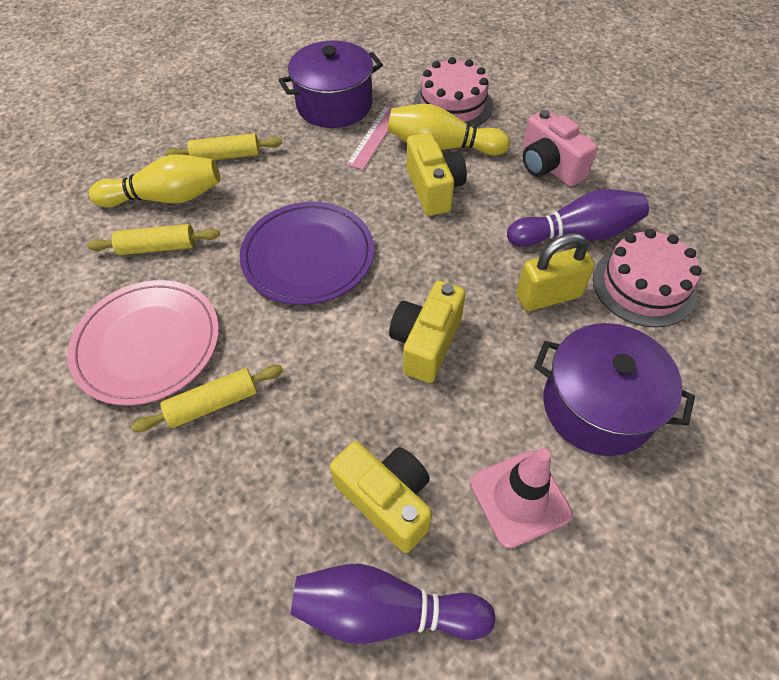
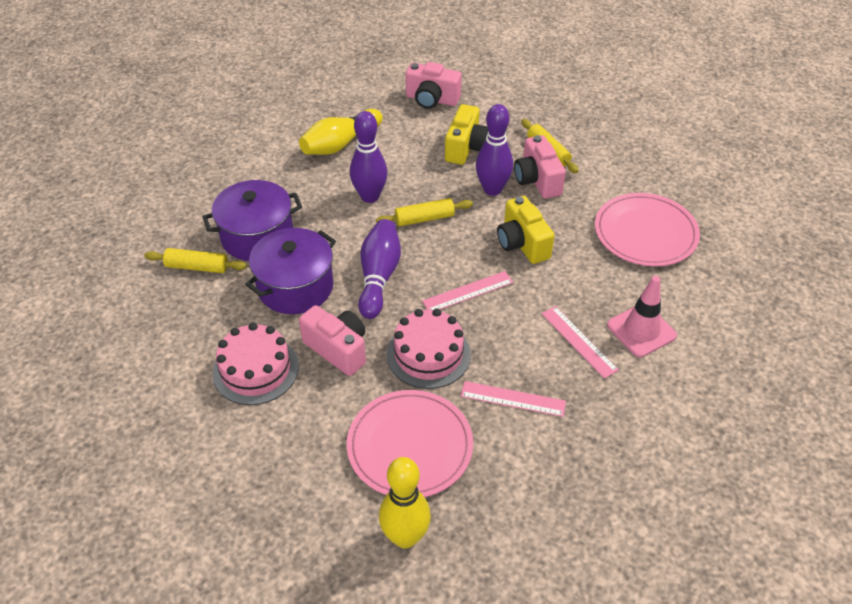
pink camera: [522,109,598,187] = 1 -> [299,305,366,376] [406,62,462,109] [514,135,566,199] = 3
pink plate: [68,280,219,405] = 1 -> [347,390,473,497] [595,193,700,266] = 2
pink ruler: [346,105,395,170] = 1 -> [422,271,513,310] [461,381,566,417] [542,306,619,379] = 3
purple bowling pin: [291,564,495,644] [507,189,649,247] = 2 -> [350,111,387,203] [358,219,401,319] [476,104,513,196] = 3
purple plate: [240,202,374,305] = 1 -> none = 0
yellow camera: [330,441,432,553] [389,280,466,383] [407,132,467,216] = 3 -> [445,104,488,165] [497,196,554,264] = 2
yellow padlock: [516,233,595,311] = 1 -> none = 0

